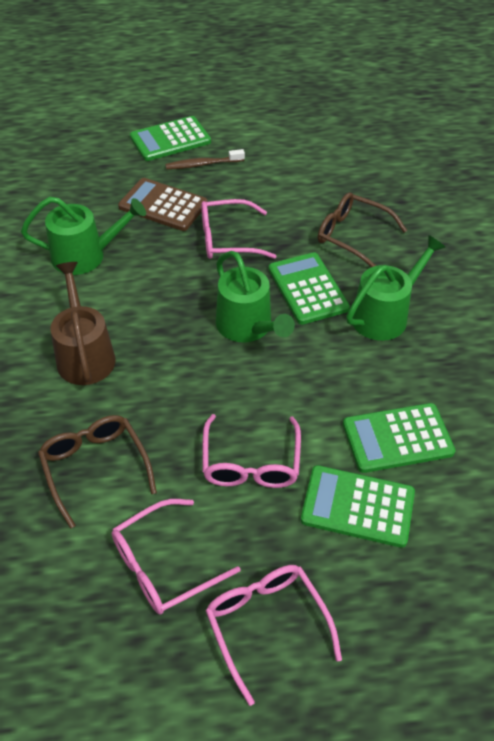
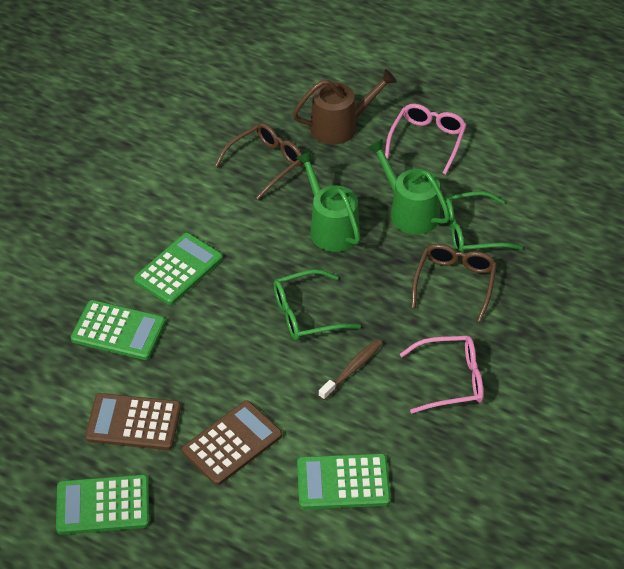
brown calculator: [118,178,208,231] = 1 -> [85,393,181,450] [182,400,282,486] = 2
green glasses: none = 0 -> [274,269,361,341] [443,191,523,252] = 2
green watering can: [21,197,146,275] [216,251,295,342] [346,235,446,341] = 3 -> [296,151,360,252] [367,139,450,234] = 2
pink glasses: [112,499,241,615] [201,199,277,259] [202,414,301,488] [205,565,342,706] = 4 -> [385,104,466,175] [400,336,484,414] = 2

